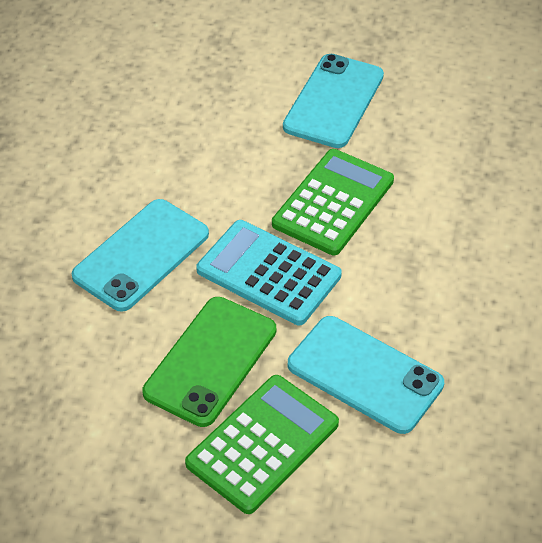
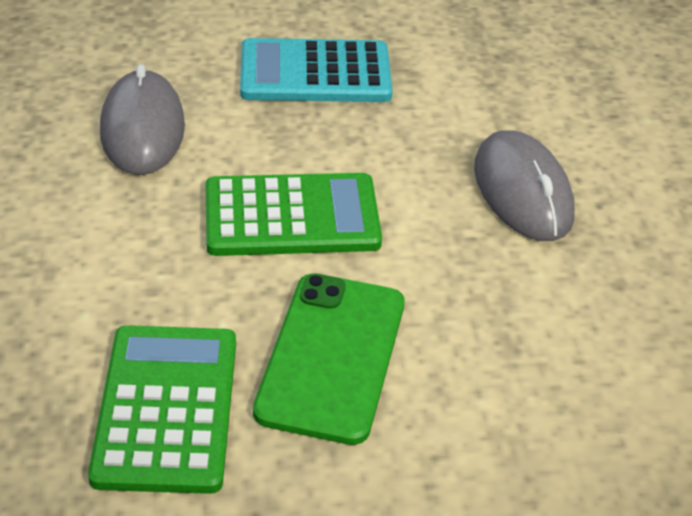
grey mouse: none = 0 -> [100,64,185,175] [474,130,575,241] = 2
turquoise phone: [72,199,209,312] [283,54,384,148] [288,316,444,434] = 3 -> none = 0

